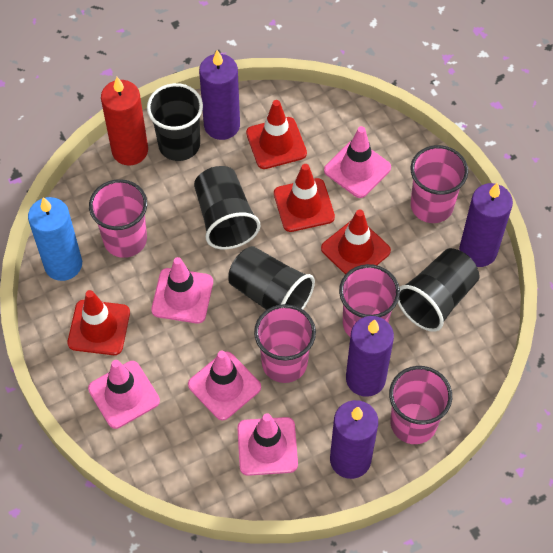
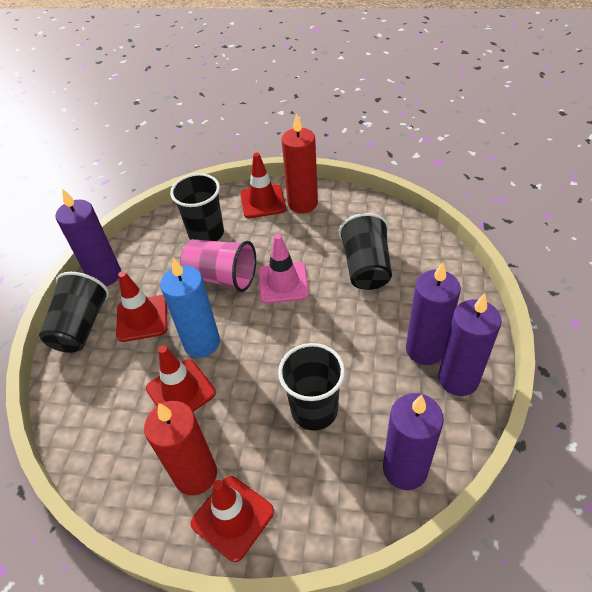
pink cup: [89,179,147,258] [254,304,316,383] [339,264,400,337] [389,366,452,444] [411,145,468,223] = 5 -> [180,239,256,292] = 1
pink traffic cone: [88,360,160,429] [151,257,213,324] [188,351,261,420] [237,413,298,476] [324,126,391,198] = 5 -> [258,234,309,304] = 1
red candle: [101,77,148,165] = 1 -> [144,401,217,495] [281,113,318,213] = 2

